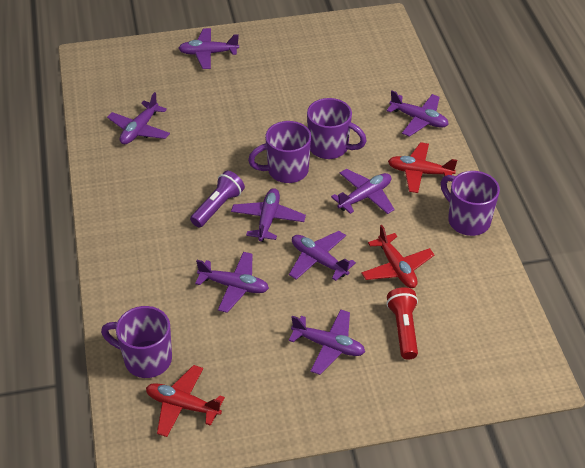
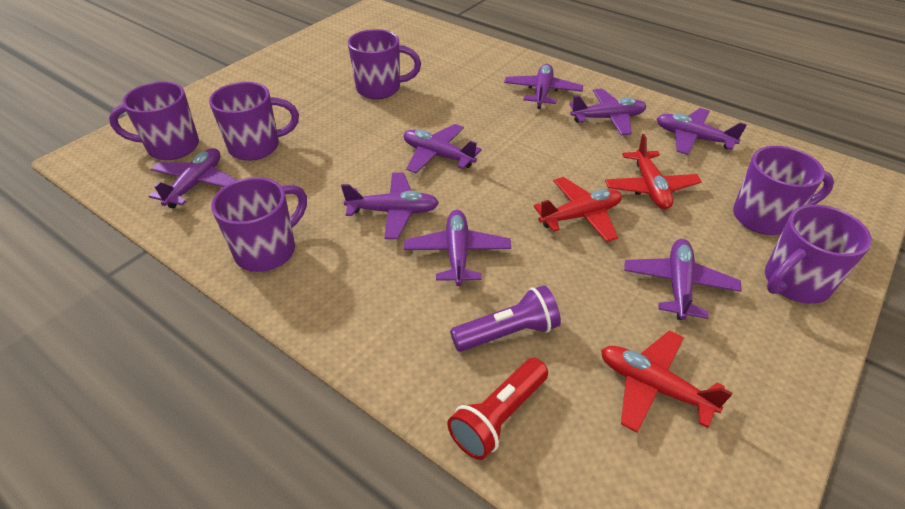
purple mug: [101,306,172,378] [248,121,311,183] [307,98,367,159] [441,171,500,236] = 4 -> [109,81,199,160] [209,82,299,161] [211,177,307,272] [348,29,421,99] [733,146,834,235] [765,204,872,304] = 6

